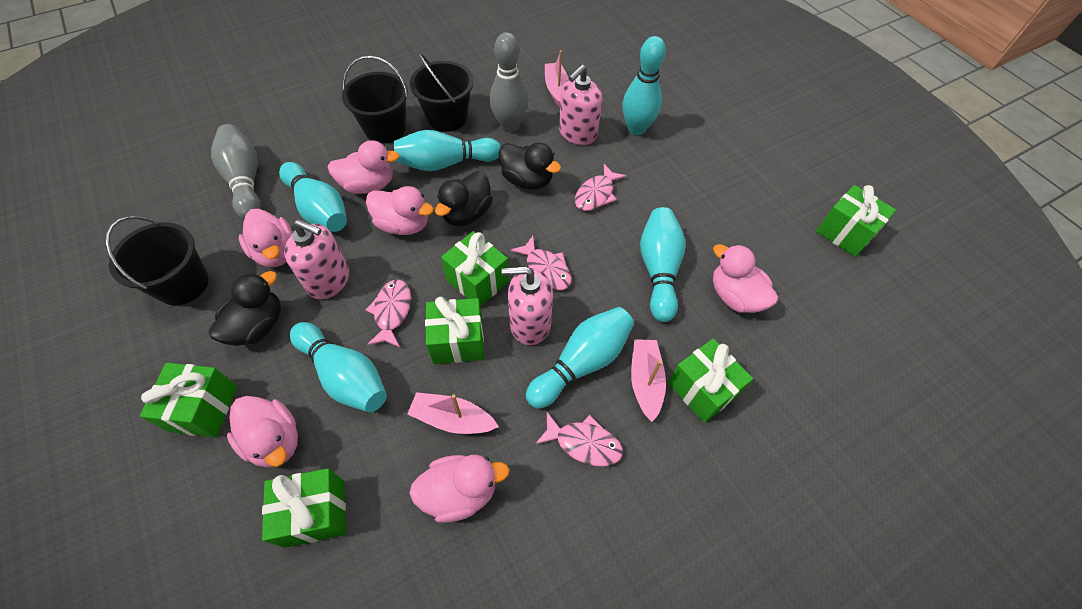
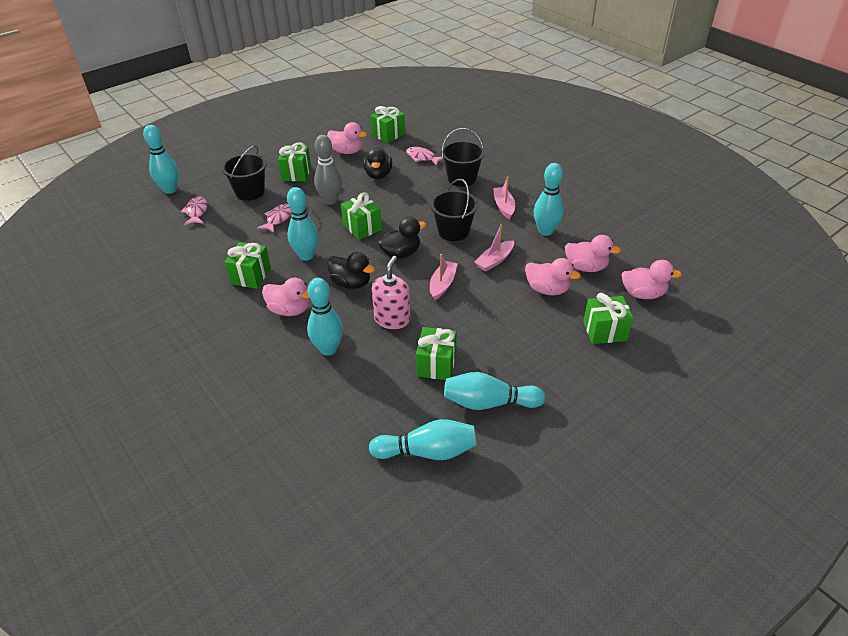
grey bowling pin: [211,124,261,219] [490,32,528,132] = 2 -> [314,135,342,205] = 1
pink duck: [227,396,298,467] [239,209,293,267] [328,140,400,194] [366,186,434,235] [409,455,510,523] [713,244,778,313] = 6 -> [262,278,310,316] [327,122,367,154] [525,258,580,295] [565,235,621,272] [622,260,682,299] = 5
pink fish: [366,279,411,347] [510,236,572,290] [535,412,623,466] [575,164,627,211] = 4 -> [181,196,207,225] [257,203,291,233] [406,147,444,166] = 3
pink soap dispenser: [284,219,349,299] [501,266,553,345] [559,64,602,145] = 3 -> [372,256,410,329] = 1

